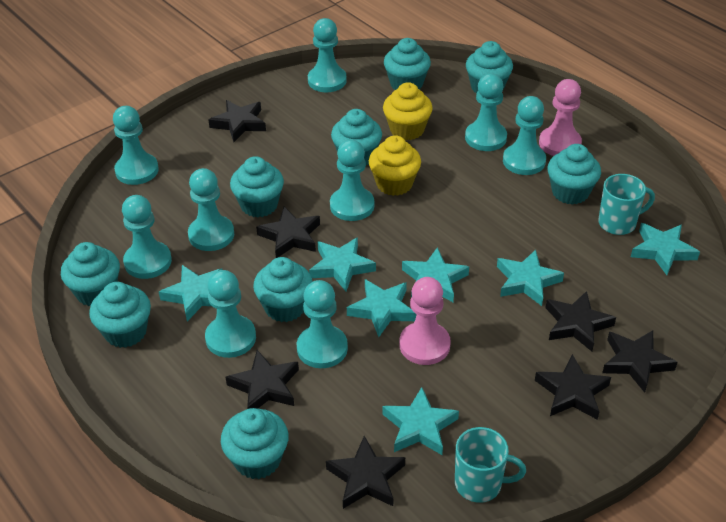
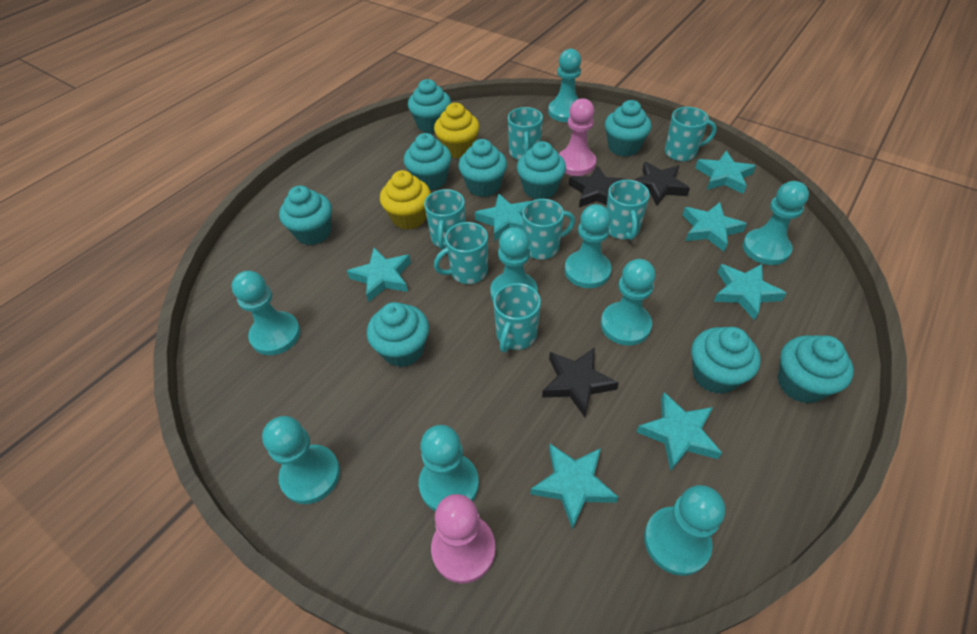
black star: [208,100,266,142] [226,350,299,409] [256,207,320,258] [326,436,405,509] [535,354,611,420] [545,291,616,351] [602,330,678,393] = 7 -> [542,347,619,417] [569,166,627,207] [633,162,690,206] = 3
turquoise mug: [455,427,526,503] [598,174,655,235] = 2 -> [424,189,466,250] [434,222,488,284] [493,283,541,353] [508,107,543,160] [522,199,575,259] [606,180,650,240] [665,107,717,161] = 7

